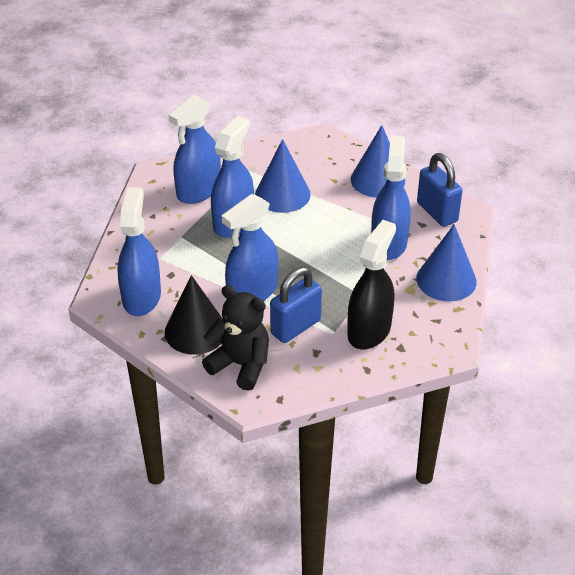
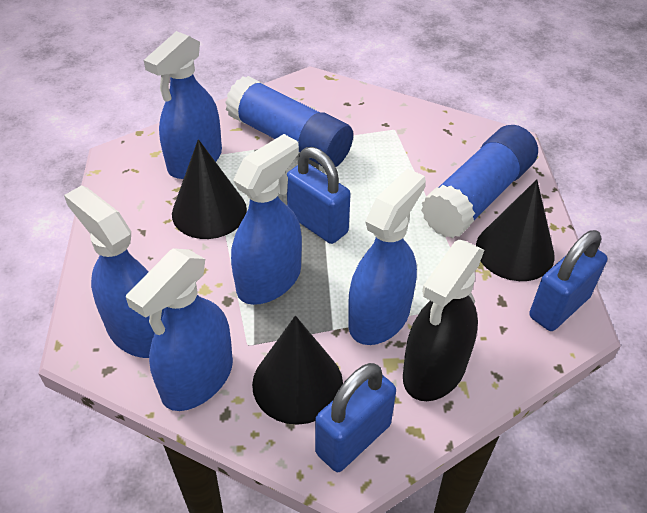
black cone: [165,275,223,355] = 1 -> [172,139,247,239] [252,316,343,425] [476,179,555,281] = 3
black teddy bear: [202,285,269,391] = 1 -> none = 0
blue cone: [255,139,311,213] [351,125,405,198] [417,224,477,301] = 3 -> none = 0
blue glue stick: none = 0 -> [225,76,353,167] [421,125,538,239] = 2
blue padlock: [270,267,322,343] [417,153,463,227] = 2 -> [287,147,351,244] [315,363,396,472] [529,230,607,331] = 3

